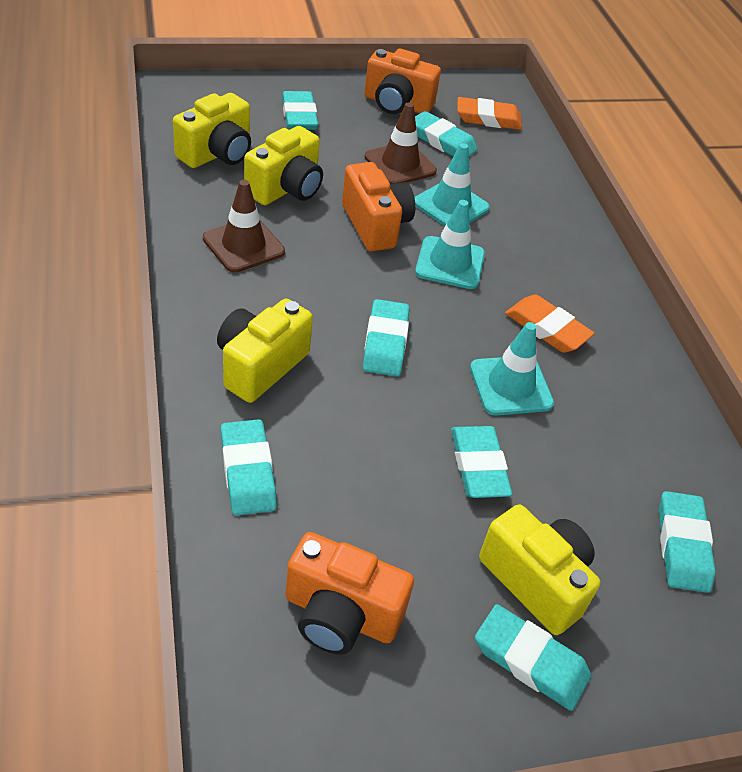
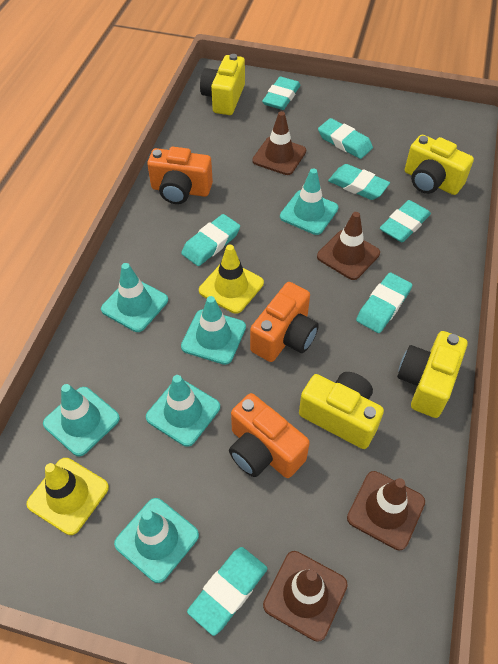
brown traffic cone: [203,180,285,273] [364,102,437,184] = 2 -> [252,111,306,175] [263,551,348,642] [317,212,380,280] [347,471,425,551] = 4
orange eraser: [457,97,522,130] [505,294,595,353] = 2 -> none = 0
turquoise traffic cone: [414,143,490,226] [415,200,485,289] [470,322,554,415] = 3 -> [43,384,120,456] [101,263,168,332] [114,498,199,583] [146,375,220,447] [181,296,246,365] [280,168,338,235] = 6
yellow traffic cone: none = 0 -> [26,458,109,535] [199,245,264,314] = 2

